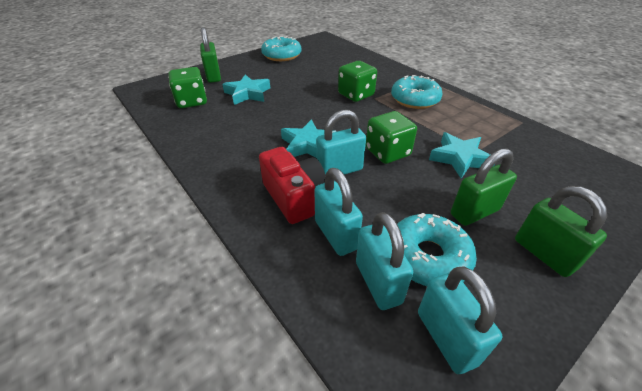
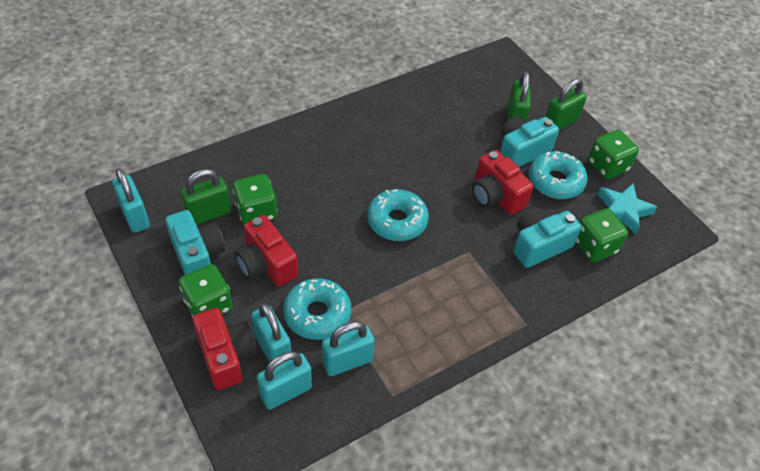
green dice: [168,67,207,108] [338,61,377,102] [366,111,417,164] = 3 -> [179,264,233,318] [233,174,278,225] [576,208,629,262] [588,130,639,179] = 4
red camera: [259,147,325,224] = 1 -> [192,308,257,390] [235,215,298,286] [472,150,533,215] = 3
turquoise camera: none = 0 -> [165,210,225,275] [500,116,559,167] [513,208,582,268] = 3
turquoise star: [222,74,270,105] [281,119,337,158] [429,132,496,178] = 3 -> [598,183,657,234] = 1

